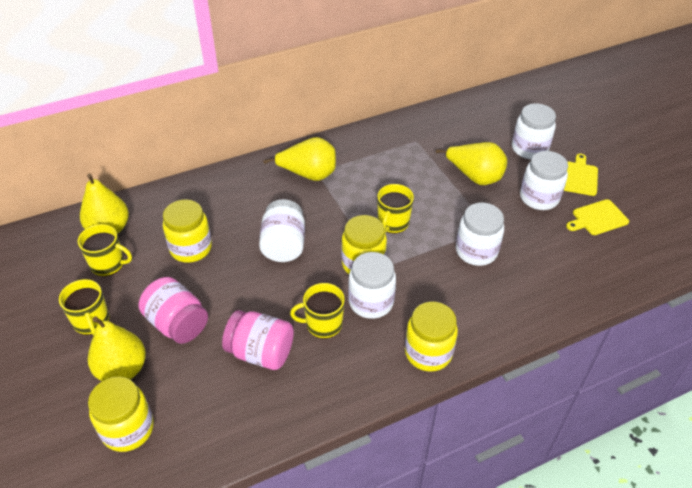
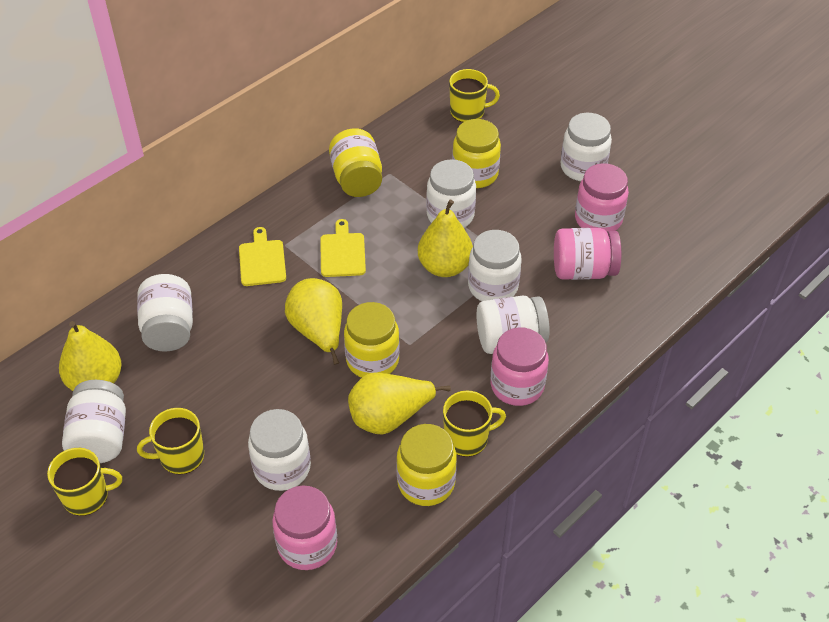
pink jar: [139,277,208,344] [222,310,294,370] = 2 -> [272,486,337,570] [491,327,549,406] [554,228,621,280] [575,163,629,231] = 4
white jar: [259,199,305,262] [348,252,396,319] [456,203,504,266] [512,103,556,159] [520,151,568,210] = 5 -> [62,380,126,463] [137,274,193,352] [248,409,311,491] [426,159,476,228] [468,230,522,301] [477,296,550,354] [561,113,612,181] = 7

